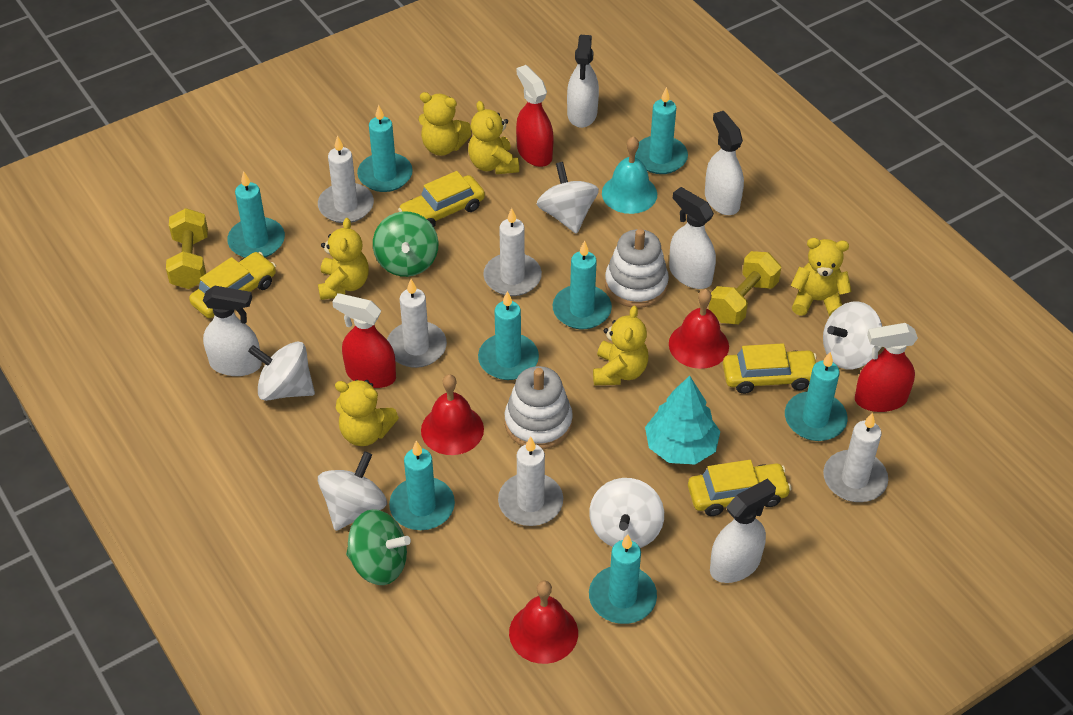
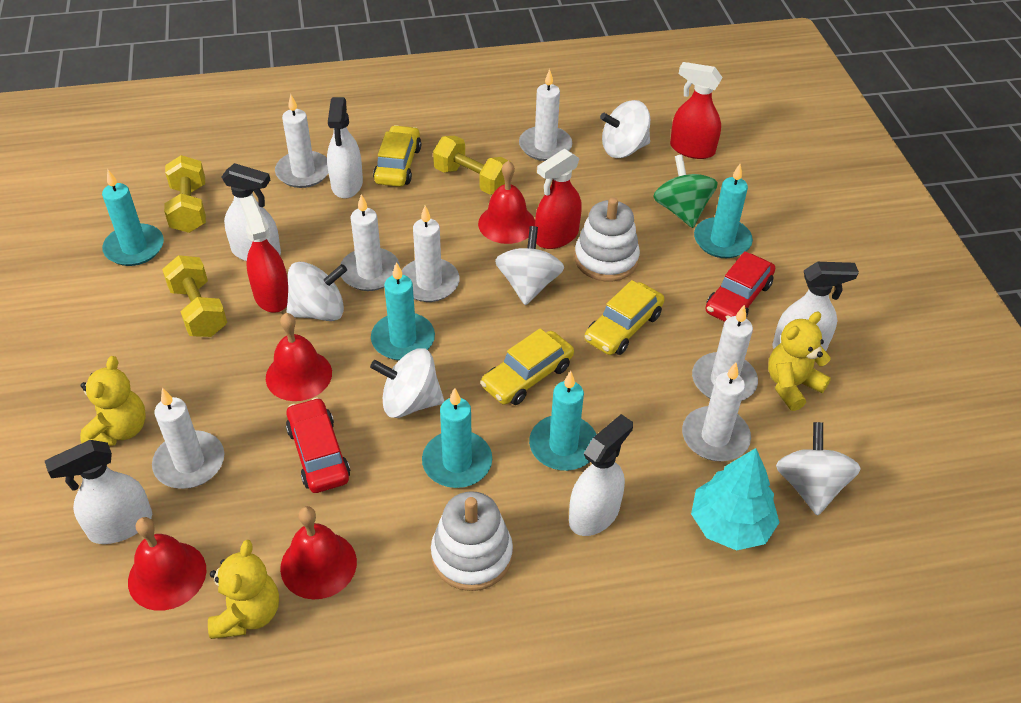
green spinning top: [346,509,411,585] [373,211,439,277] = 2 -> [653,155,718,228] = 1
red bell: [421,374,484,455] [509,580,578,664] [669,289,729,369] = 3 -> [128,517,207,611] [266,313,332,401] [280,506,357,599] [478,161,535,244] = 4
red car: none = 0 -> [286,397,350,493] [705,251,775,322] = 2
turquoise bell: [602,136,657,214] = 1 -> none = 0
turquoise candle: [227,171,285,258] [357,105,413,192] [389,441,455,530] [478,291,539,380] [553,241,612,329] [589,534,657,624] [635,87,688,174] [785,352,848,441] = 8 -> [102,170,164,266] [371,262,435,360] [422,388,492,488] [529,371,597,471] [694,164,753,258] = 5
white candle: [318,135,374,223] [387,279,447,368] [483,208,542,296] [498,436,563,526] [823,413,888,502] = 5 -> [152,388,224,489] [275,94,328,188] [340,194,400,291] [402,206,460,302] [519,69,572,161] [682,363,751,461] [692,305,758,401] = 7
yellow car: [189,252,276,318] [398,171,485,227] [688,460,792,516] [723,343,816,394] = 4 -> [373,125,421,187] [480,328,574,405] [584,280,665,355] = 3
yellow dumbbell: [166,208,208,289] [709,251,781,324] = 2 -> [162,255,227,337] [164,155,206,233] [433,136,509,195] = 3
yellow teddy bear: [318,218,369,300] [335,380,399,446] [418,92,472,156] [468,101,519,174] [593,306,648,385] [791,238,852,317] = 6 -> [80,356,146,446] [208,540,279,639] [768,312,831,411] = 3

